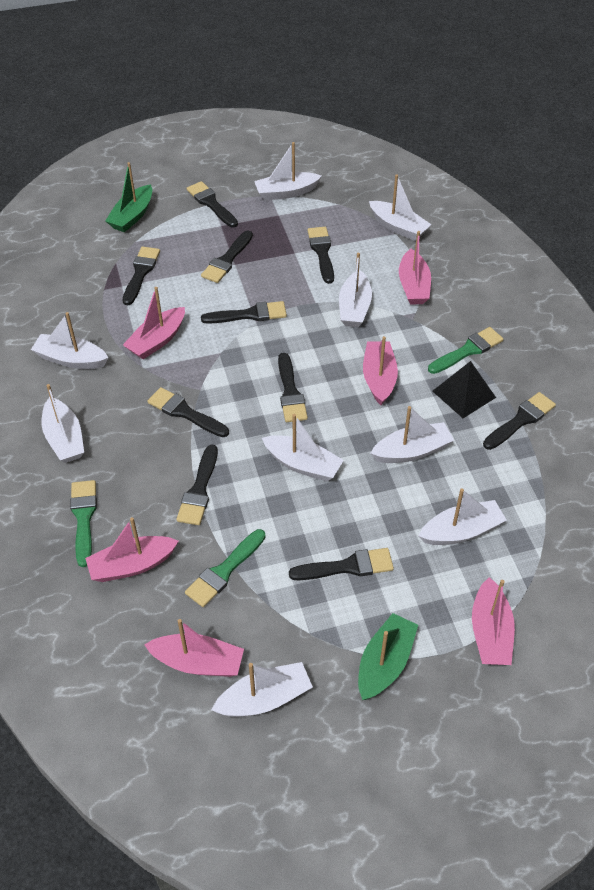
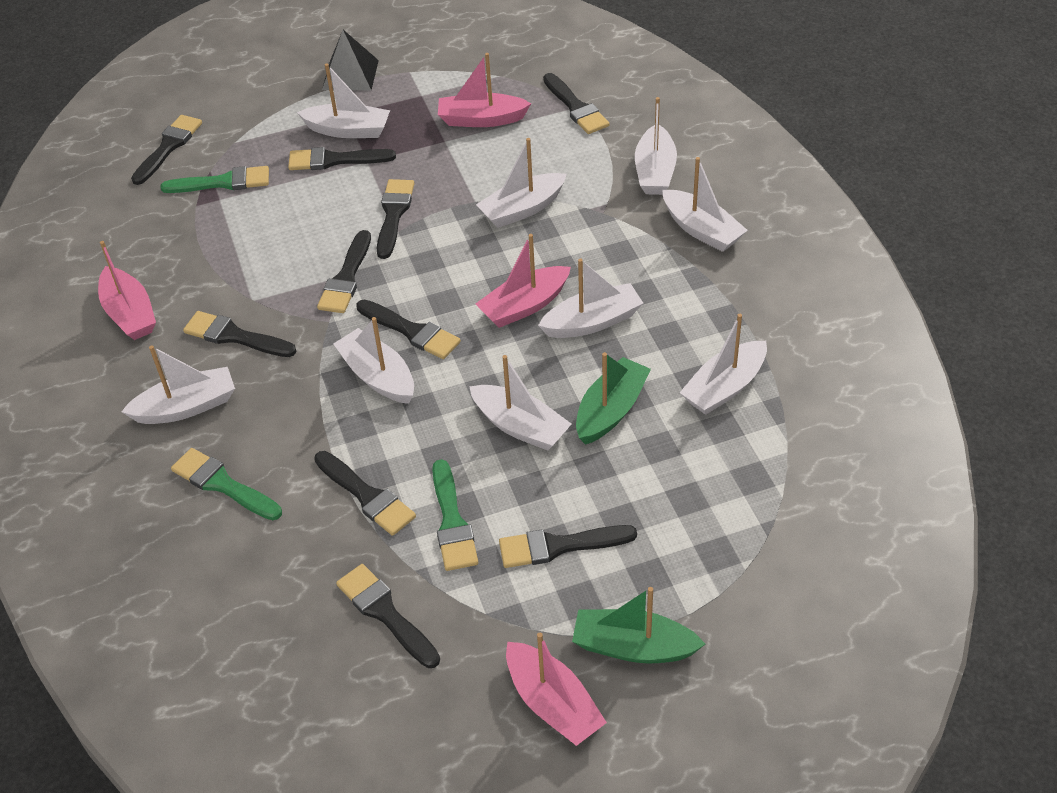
pink boat: [85,517,179,582] [123,287,185,359] [144,619,244,677] [363,336,398,405] [399,231,431,305] [472,577,515,665] = 6 -> [98,241,156,340] [438,53,531,127] [475,234,571,328] [506,633,607,746] = 4

